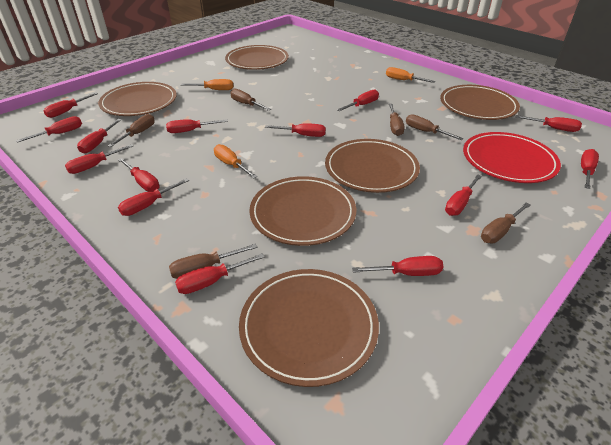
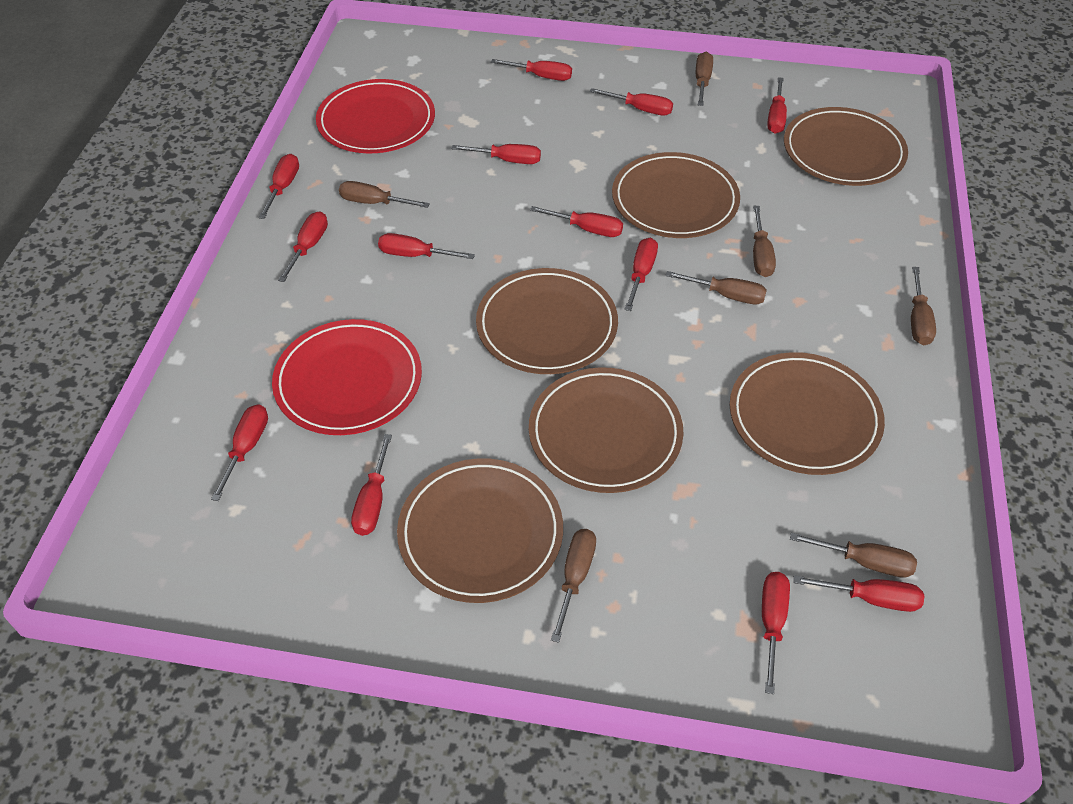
brown screwdriver: [108,114,155,147] [169,244,257,279] [230,89,271,111] [389,104,405,136] [406,114,463,140] [481,202,531,243] = 6 -> [339,181,430,208] [551,529,596,643] [666,271,767,305] [696,52,713,106] [753,206,776,277] [790,532,917,578] [911,267,936,345] = 7
orange screwdriver: [181,79,233,90] [214,144,258,178] [386,67,435,83] = 3 -> none = 0
red plate: [463,132,561,183] = 1 -> [272,319,422,435] [316,79,435,153] = 2
red screwdriver: [16,116,82,143] [44,93,98,118] [65,144,134,174] [77,119,122,153] [118,158,160,192] [118,178,189,216] [166,119,228,133] [175,253,264,294] [265,123,326,137] [337,90,379,111] [352,256,444,276] [445,174,482,216] [516,115,582,132] [581,149,599,189] = 14 -> [211,404,268,501] [258,154,299,219] [278,212,328,282] [351,434,392,536] [378,233,475,259] [451,144,541,164] [491,59,572,81] [530,206,623,237] [590,88,673,116] [624,238,658,311] [762,572,790,694] [767,77,787,134] [793,575,924,612] = 13

